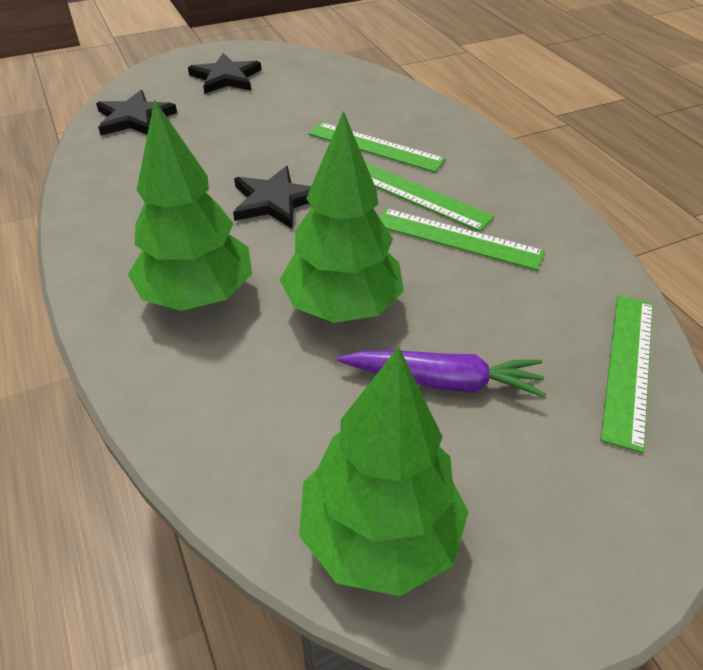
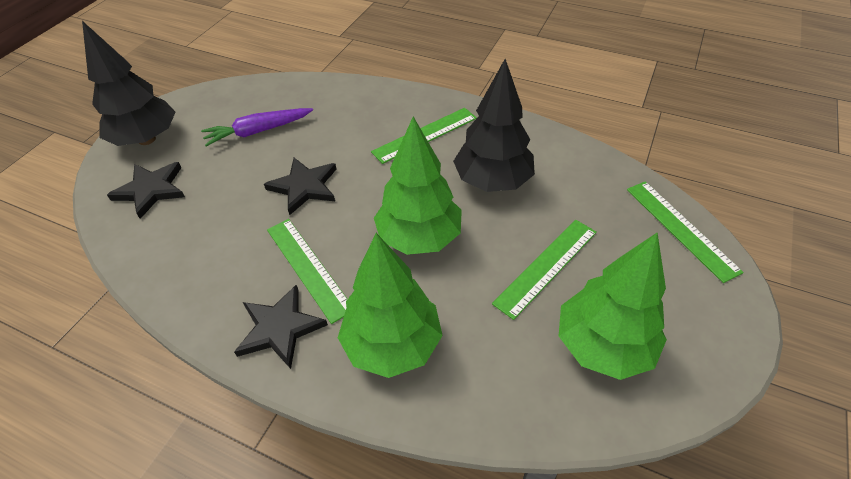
black tree: none = 0 -> [82,21,176,146] [453,59,535,192] = 2

